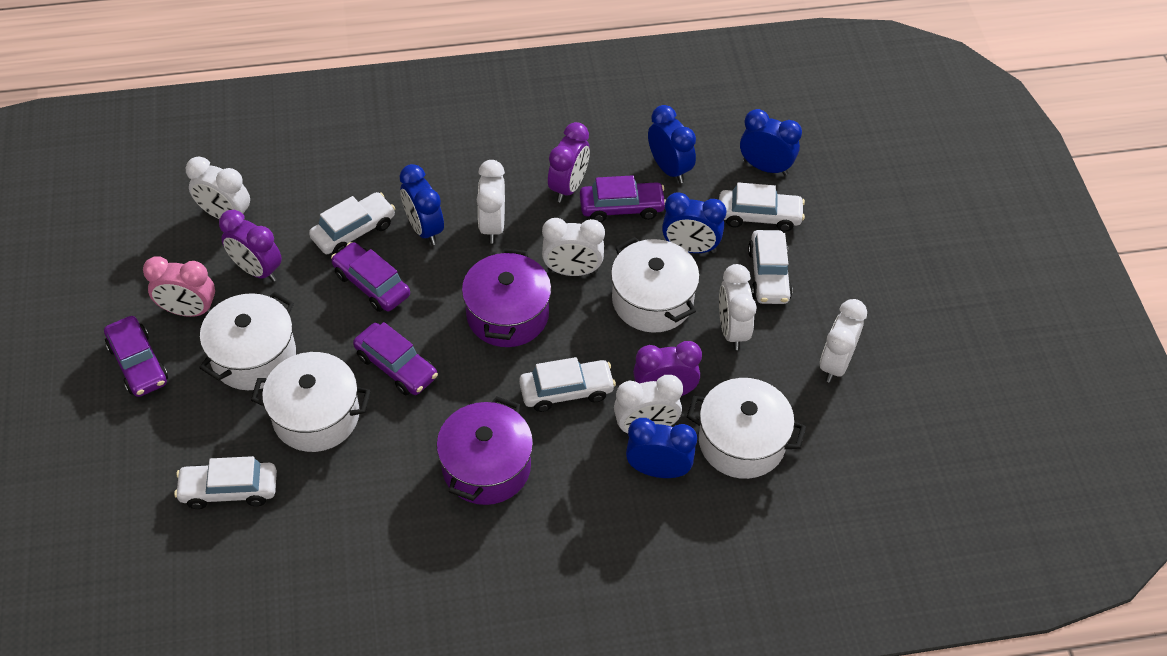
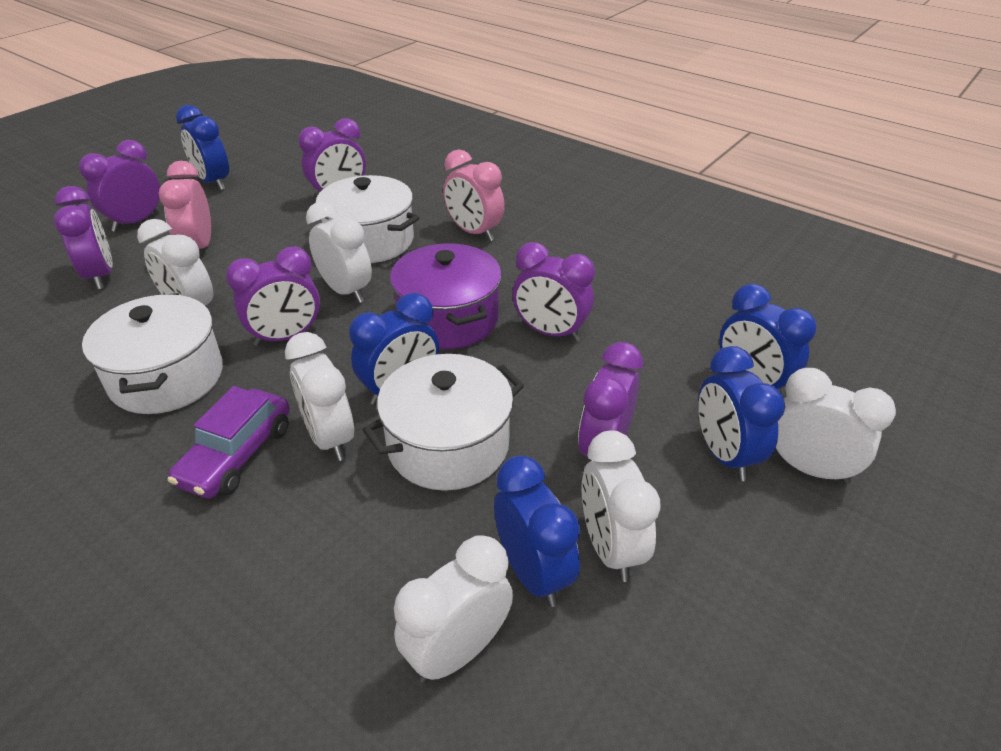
pink clock: [143,256,215,317] = 1 -> [159,161,211,249] [443,149,505,241] = 2
purple car: [104,316,168,397] [331,242,410,312] [353,322,438,395] [580,175,666,222] = 4 -> [168,386,290,499] = 1
purple clock: [219,210,282,282] [548,122,590,203] [633,341,702,396] = 3 -> [54,186,113,289] [79,140,160,232] [226,247,320,346] [298,118,366,200] [513,242,595,342] [578,342,643,456] = 6
purple pot: [436,396,533,505] [462,248,551,347] = 2 -> [390,243,502,349] = 1
white car: [174,456,277,509] [309,192,395,254] [519,357,616,412] [719,182,805,232] [748,230,793,304] = 5 -> none = 0
white pot: [199,292,296,390] [251,352,371,452] [611,237,700,333] [687,378,806,479] = 4 -> [82,293,223,414] [314,175,419,263] [362,354,524,491] = 3

